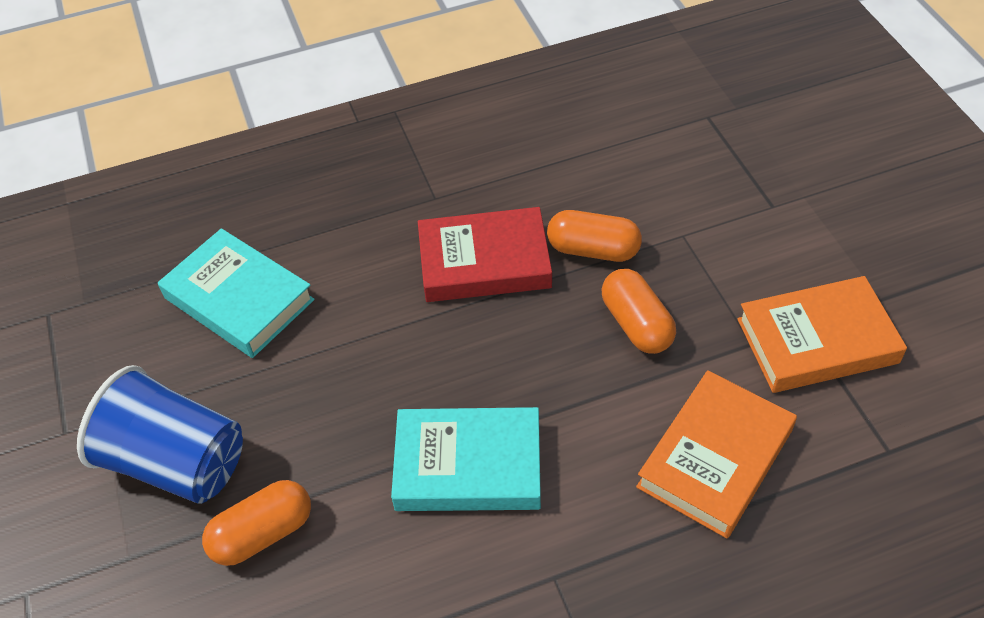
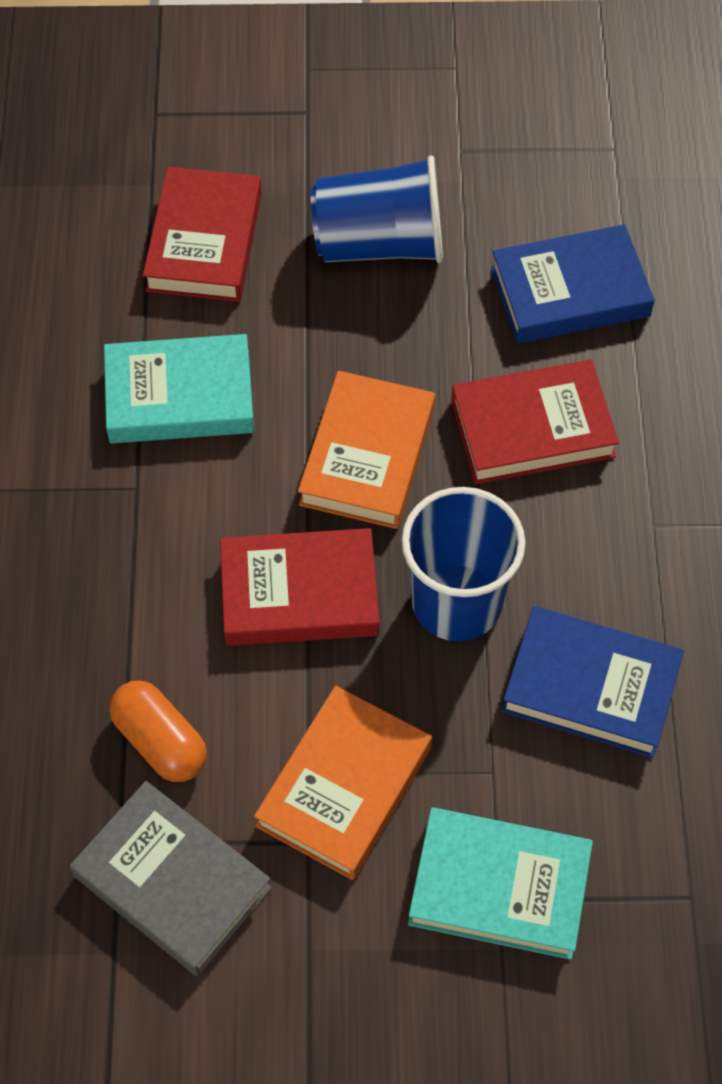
blue book: none = 0 -> [491,224,655,344] [502,606,684,758] = 2
blue cup: [77,365,243,504] = 1 -> [311,155,443,263] [402,487,526,641] = 2
grey book: none = 0 -> [70,781,272,976] = 1
orange capsule: [202,480,311,566] [547,210,642,262] [602,269,676,354] = 3 -> [109,681,207,782] = 1
red book: [418,207,552,302] = 1 -> [143,167,262,302] [220,528,379,646] [451,359,619,484] = 3

